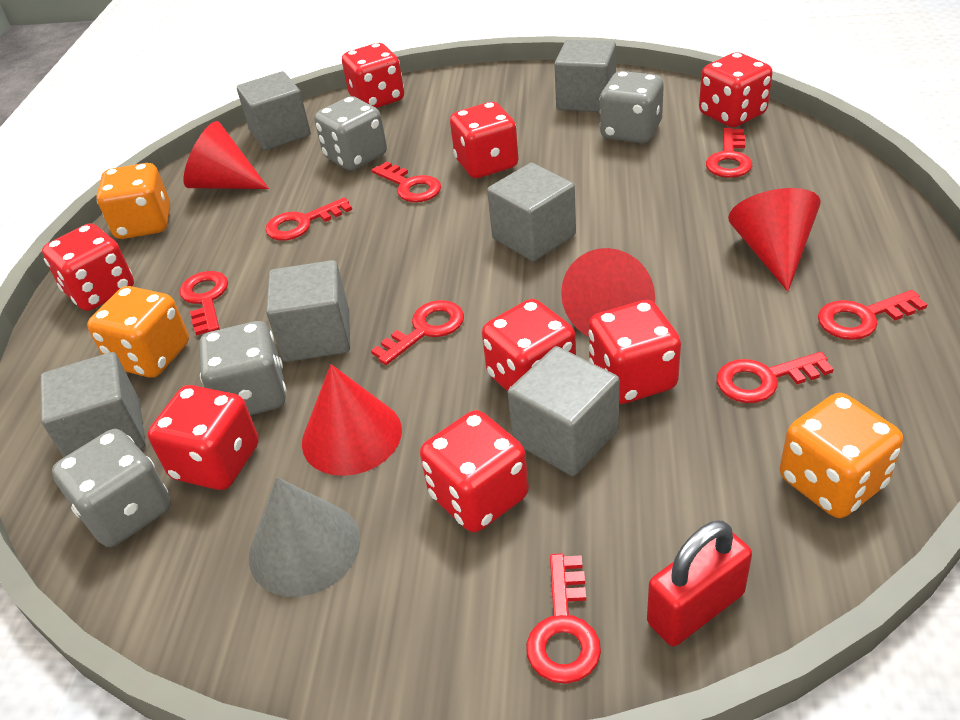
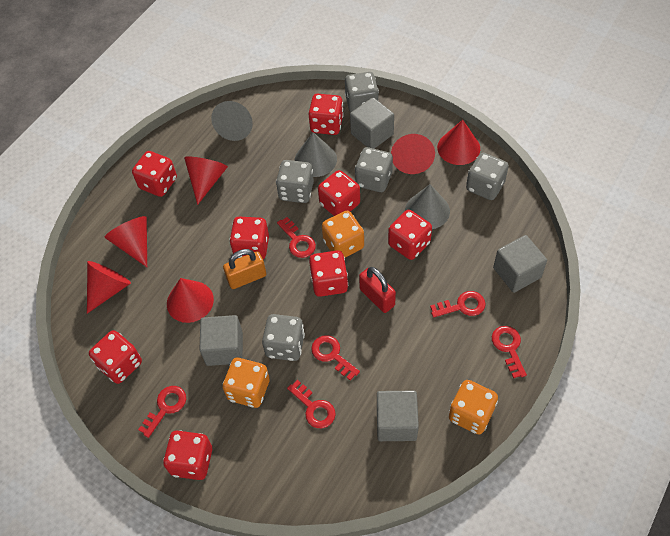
grey cone: [249,477,360,597] = 1 -> [211,101,253,141] [294,132,337,177] [405,184,450,229] = 3
grey cube: [40,352,146,458] [237,71,311,150] [266,260,350,362] [487,163,576,261] [508,346,619,476] [554,40,616,112] = 6 -> [200,315,243,366] [350,97,394,149] [377,390,419,441] [493,235,547,293] = 4
grey dice: [52,429,171,547] [199,321,286,415] [314,96,387,171] [600,71,664,143] = 4 -> [262,314,305,361] [276,160,314,203] [345,72,379,112] [355,147,393,192] [466,153,509,200] = 5
orange padlock: none = 0 -> [223,249,266,289] = 1
red cone: [183,121,269,189] [302,364,402,476] [561,248,655,337] [728,188,821,292] = 4 -> [87,261,131,314] [105,216,147,267] [167,278,214,323] [184,156,228,205] [391,134,435,174] [437,120,480,165] = 6
red key: [179,271,228,336] [265,197,352,240] [371,300,464,365] [372,162,441,202] [526,554,601,684] [706,128,752,178] [717,352,834,403] [818,290,928,340] = 8 -> [138,386,186,438] [277,217,316,258] [287,380,336,428] [311,336,360,380] [430,291,486,318] [492,326,527,378] = 6

